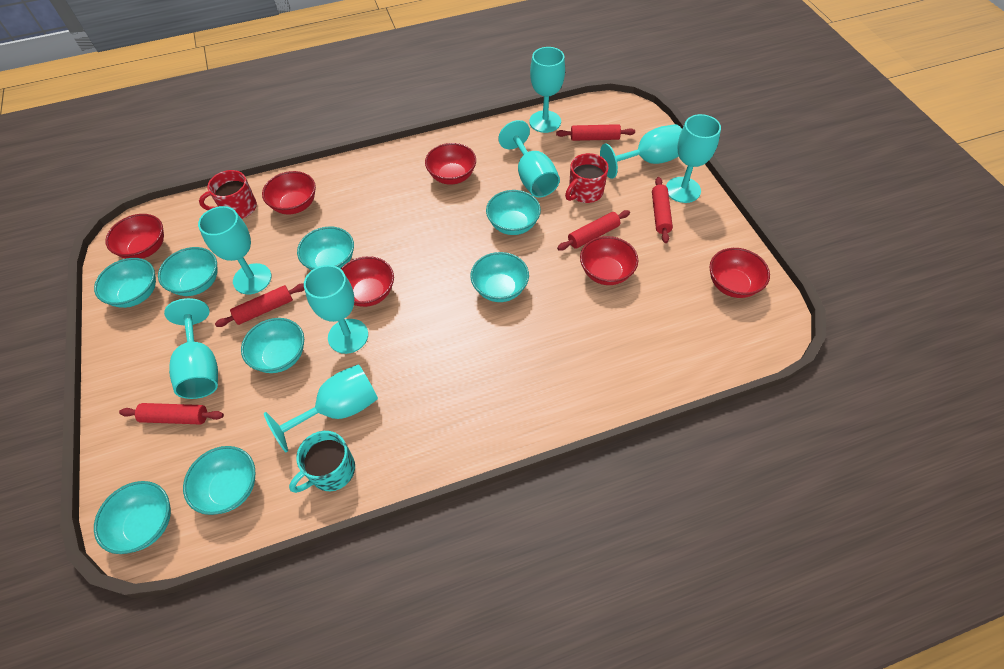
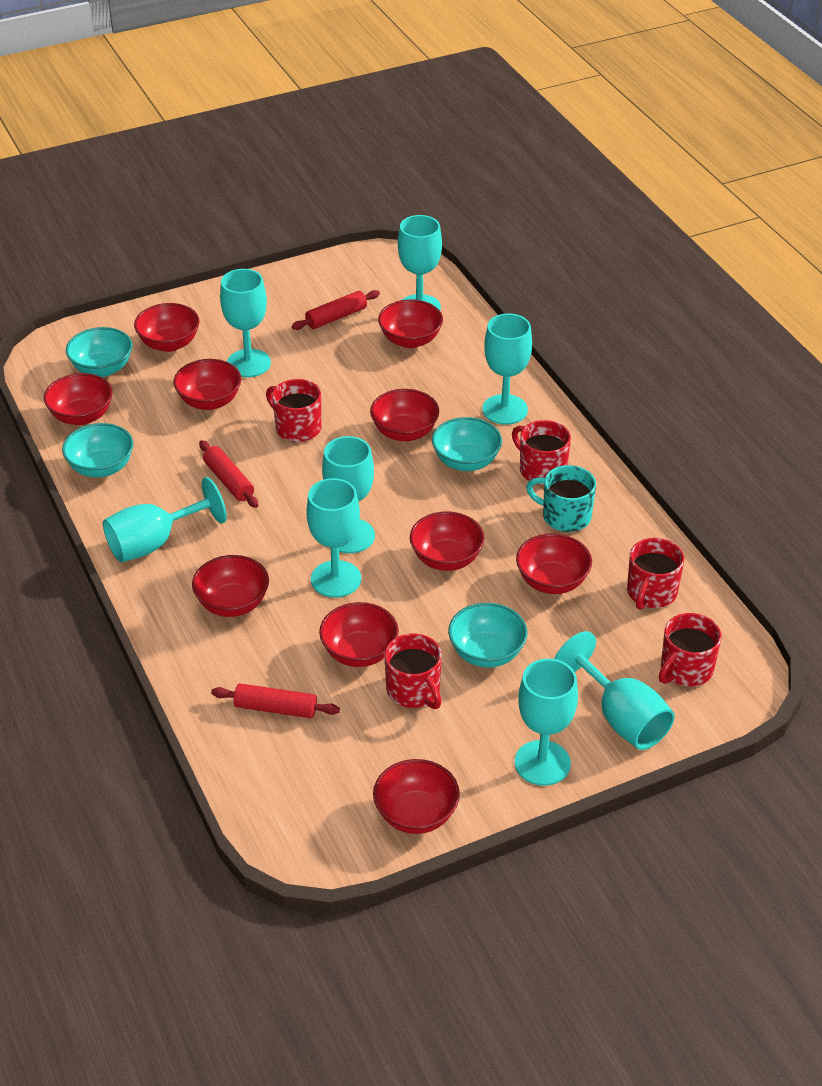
red bowl: [105,214,164,259] [262,171,316,214] [341,256,394,307] [425,143,476,185] [580,236,638,285] [709,248,770,298] = 6 -> [44,373,113,425] [134,303,200,352] [174,359,241,410] [192,555,269,617] [319,602,399,667] [370,389,439,441] [373,759,460,834] [378,299,443,348] [410,511,485,571] [516,533,592,594] = 10
red mug: [199,170,257,219] [565,153,609,203] = 2 -> [266,379,321,442] [384,633,442,709] [512,420,571,485] [627,538,684,610] [659,613,722,686] = 5
red rolling pin: [119,403,224,425] [215,283,305,327] [556,124,635,141] [557,210,630,251] [652,177,673,243] = 5 -> [199,440,258,508] [211,683,340,718] [292,290,380,330] = 3
turquoise bowl: [94,258,156,308] [94,481,171,554] [158,247,218,296] [183,446,256,515] [241,318,304,373] [297,226,354,271] [471,252,529,302] [486,190,541,235] = 8 -> [62,423,134,478] [66,327,132,377] [432,417,502,471] [448,603,528,668] = 4

